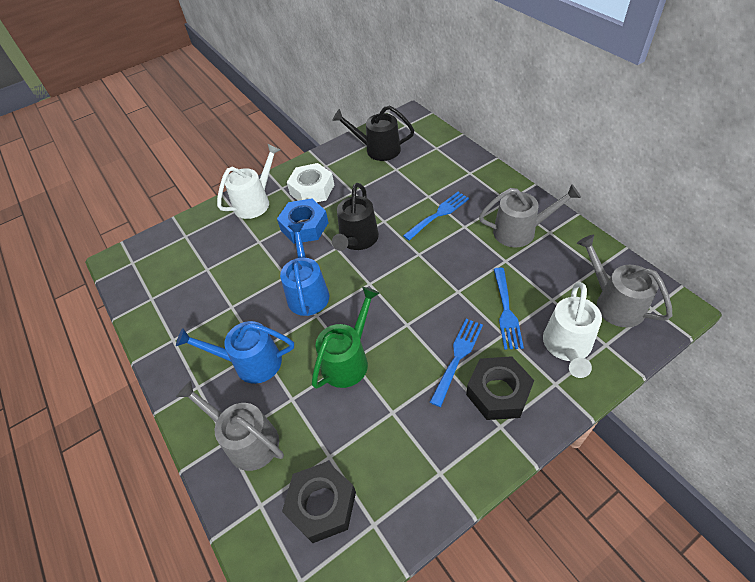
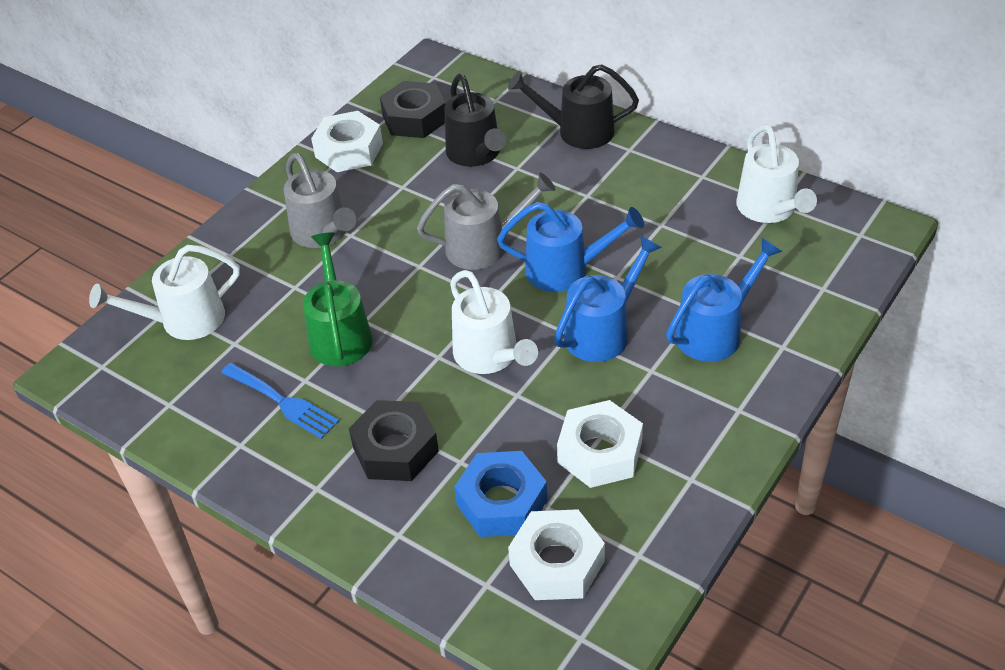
blue fork: [403,192,469,241] [430,319,483,407] [494,268,524,350] = 3 -> [221,363,339,439] = 1
blue watering can: [176,321,294,384] [280,224,329,316] = 2 -> [497,202,644,292] [554,235,662,362] [666,238,783,362] = 3
grey watering can: [176,380,284,471] [479,184,581,247] [577,235,672,327] = 3 -> [283,153,356,248] [417,173,556,270] = 2
white nut: [287,163,334,202] = 1 -> [311,111,383,172] [508,509,605,600] [557,400,643,488] = 3
white watering can: [217,144,280,219] [543,282,602,378] = 2 -> [89,245,240,340] [450,270,538,374] [736,124,817,223] = 3

